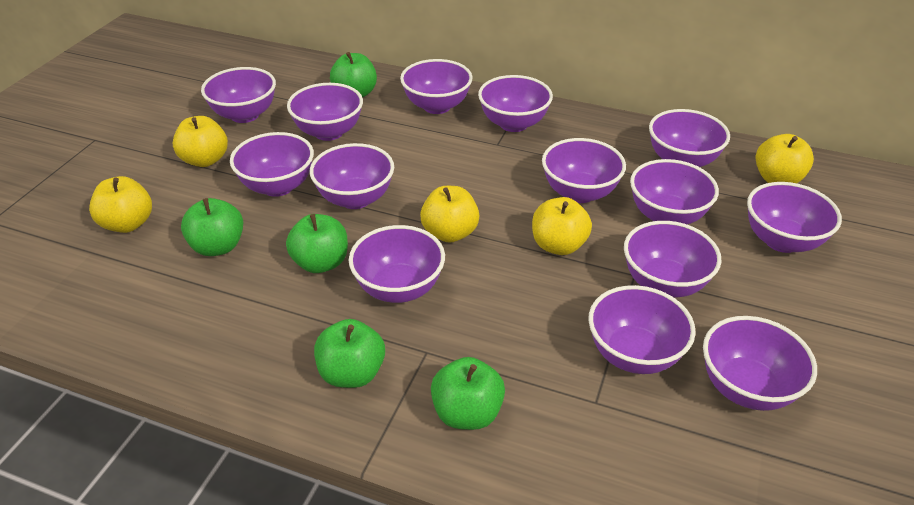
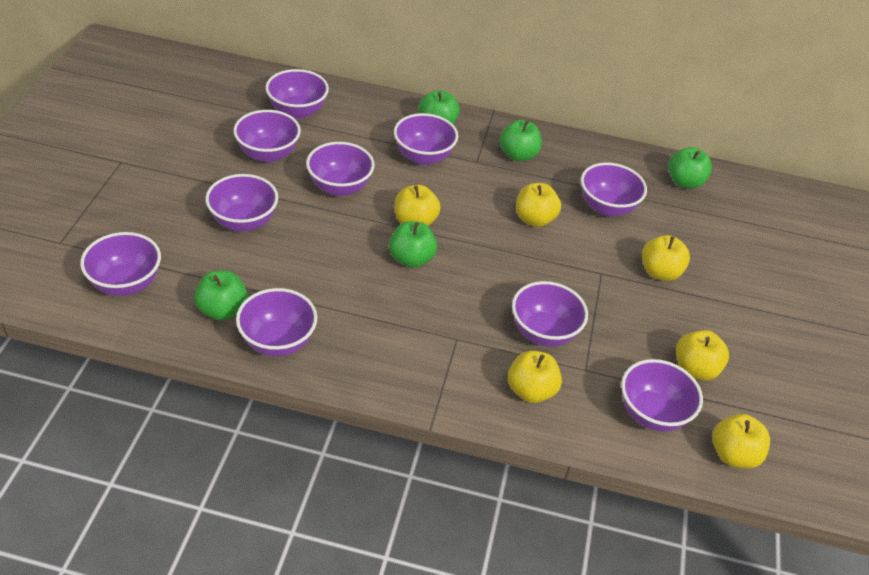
purple bowl: [201,67,276,123] [230,132,314,197] [287,83,363,141] [310,143,394,209] [349,225,445,303] [400,59,472,114] [478,75,553,132] [542,138,626,203] [588,285,696,374] [624,221,722,298] [630,159,719,224] [649,109,730,167] [703,316,817,411] [747,182,842,253] = 14 -> [80,232,161,296] [205,174,278,232] [234,110,301,163] [236,288,317,356] [265,69,329,119] [306,142,375,196] [394,113,458,165] [512,281,588,347] [581,163,647,216] [621,359,703,432] = 10
yellow apple: [89,176,152,233] [173,116,228,167] [420,186,479,243] [532,197,592,255] [756,134,814,183] = 5 -> [395,185,441,226] [508,351,562,403] [516,183,561,227] [642,235,690,281] [676,330,729,380] [712,414,770,468] = 6

